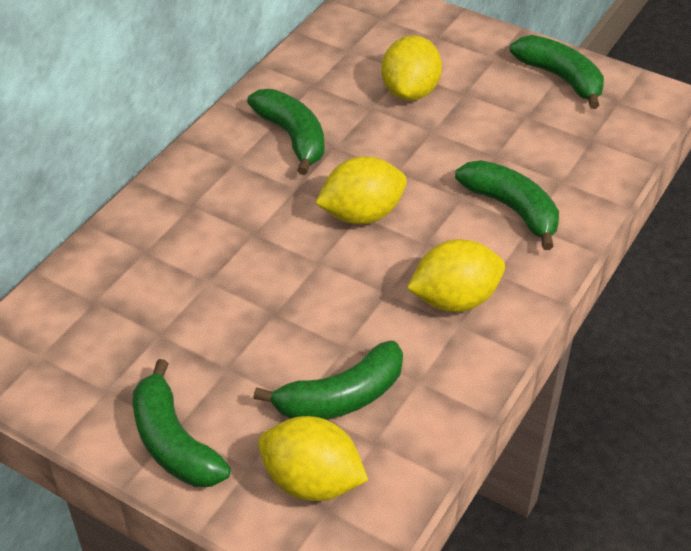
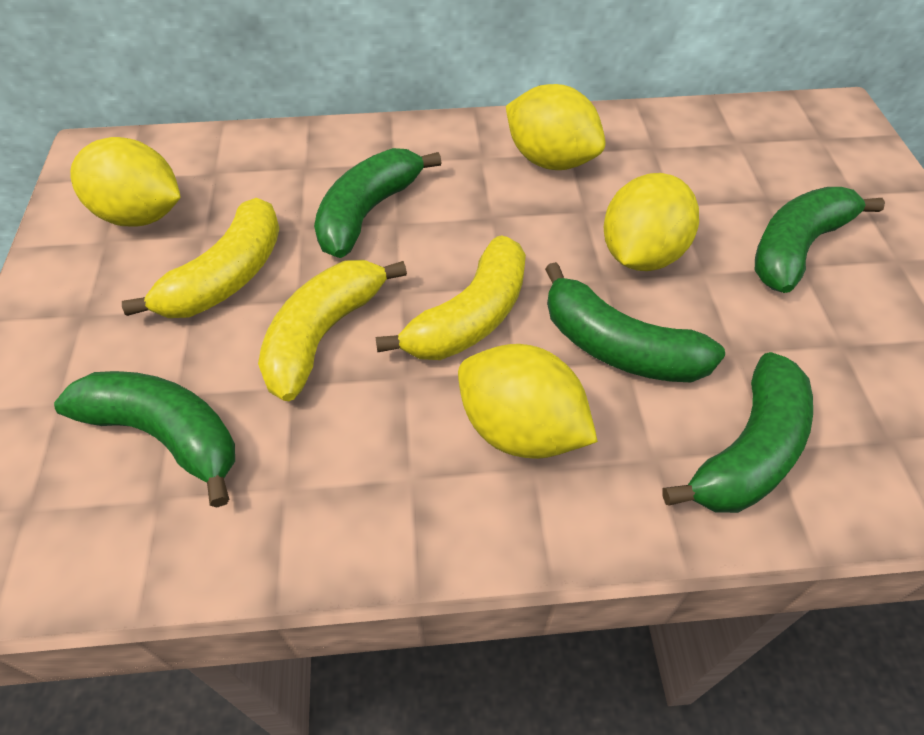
yellow banana: none = 0 -> [122,198,280,318] [258,260,407,401] [375,235,526,360] = 3

